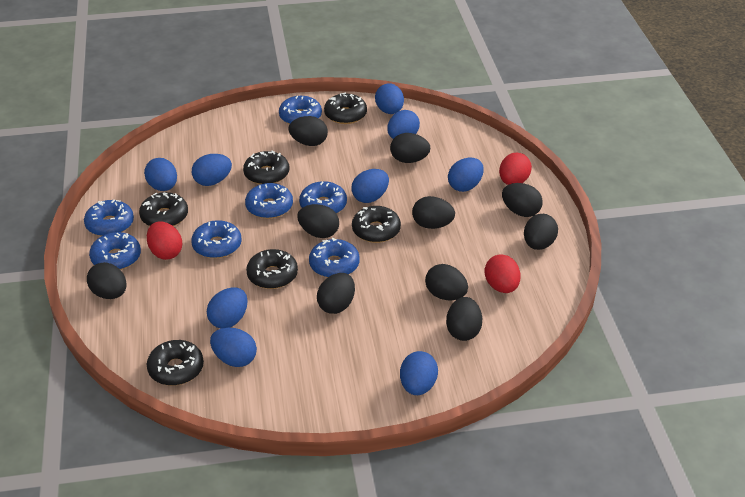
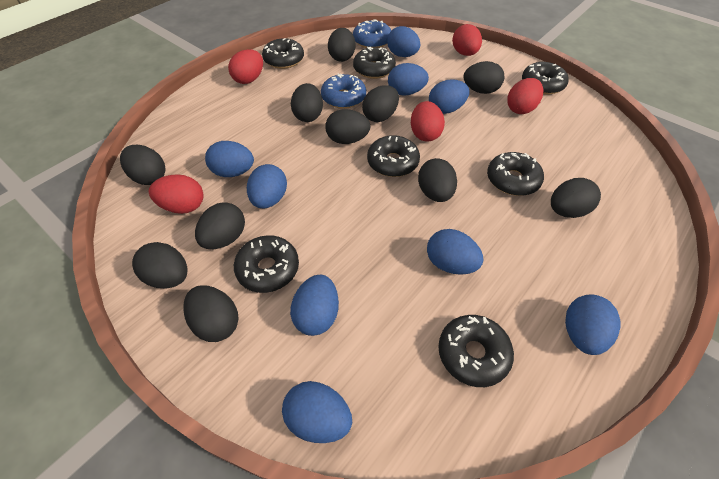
black donut: [139,192,188,226] [147,340,204,386] [243,150,289,184] [246,249,298,289] [324,93,367,124] [352,206,401,243] = 6 -> [234,235,299,293] [262,38,304,69] [353,47,396,79] [367,135,420,177] [438,315,514,387] [487,152,544,196] [522,62,569,95] = 7
black egg: [87,262,127,299] [289,116,328,146] [297,204,339,238] [317,273,355,314] [390,133,430,163] [412,196,455,229] [425,264,468,300] [446,297,482,341] [502,183,543,217] [524,214,558,250] = 10 -> [120,145,166,185] [132,242,188,289] [183,285,239,342] [195,202,245,249] [291,83,323,122] [325,109,371,144] [328,28,355,62] [362,85,399,122] [418,158,457,202] [463,61,505,94] [551,178,601,218] = 11
blue donut: [84,200,134,236] [89,232,141,270] [191,220,242,258] [245,183,293,219] [279,96,322,124] [299,181,347,214] [309,238,360,278] = 7 -> [321,74,366,109] [353,19,391,48] = 2
red egg: [147,221,182,260] [484,254,521,293] [499,153,532,185] = 3 -> [149,174,204,214] [228,49,263,84] [411,101,445,142] [452,24,482,56] [507,78,543,114] = 5

